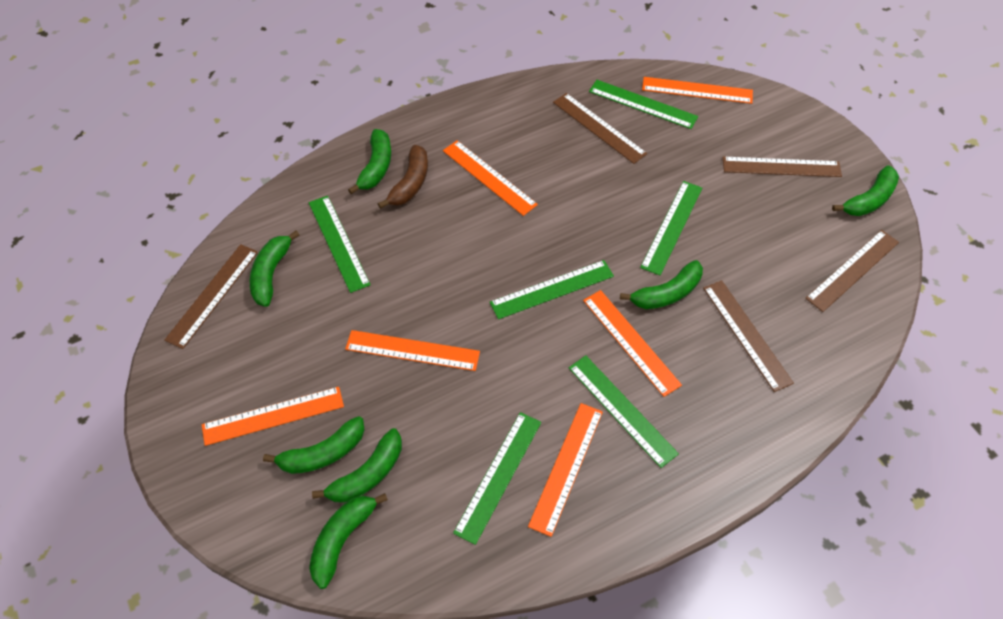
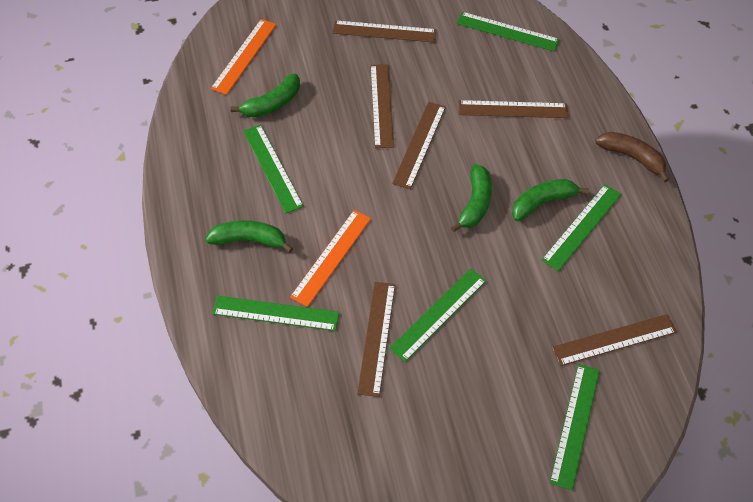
brown ruler: [165,244,258,349] [553,93,647,164] [703,280,794,392] [723,156,842,177] [805,230,899,312] = 5 -> [333,20,436,43] [357,282,395,397] [370,64,394,148] [392,102,446,189] [459,100,568,118] [552,314,677,366] = 6
green banana: [250,231,299,307] [263,416,365,474] [309,493,388,589] [312,428,402,503] [348,129,391,194] [620,260,703,309] [832,166,899,216] = 7 -> [206,220,293,253] [230,73,300,117] [451,164,492,232] [512,179,589,221] = 4
orange ruler: [202,387,344,446] [345,330,480,371] [443,140,538,216] [528,403,603,537] [583,290,682,397] [642,77,753,104] = 6 -> [211,19,276,95] [290,210,371,307] = 2

